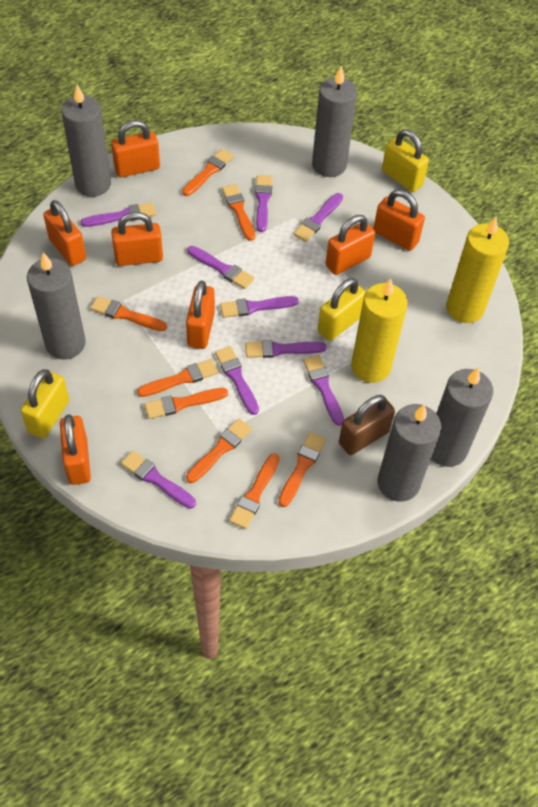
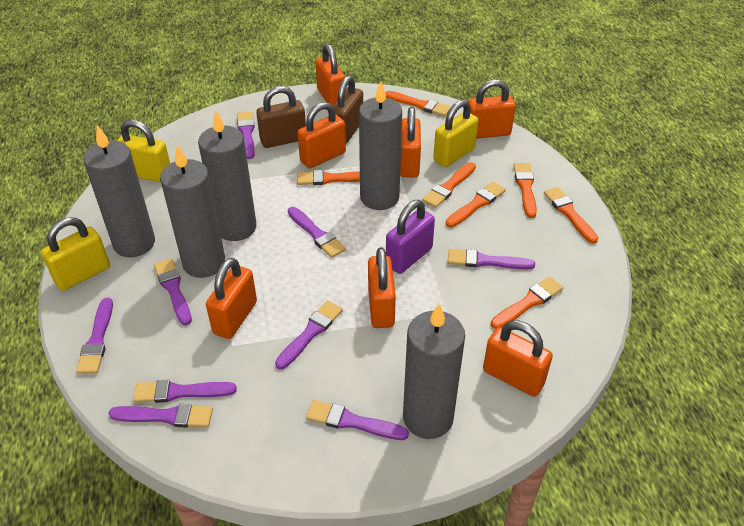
brown padlock: [339,395,395,455] = 1 -> [256,86,306,148] [333,76,363,143] = 2
orange brush: [90,296,167,331] [137,359,218,397] [144,388,228,419] [182,149,234,196] [186,418,252,483] [222,184,255,241] [229,453,280,529] [278,432,326,507] = 8 -> [297,170,360,185] [385,91,451,117] [422,162,476,208] [446,182,506,227] [491,276,563,329] [513,163,537,218] [544,187,598,244] = 7
purple padlock: none = 0 -> [386,200,435,274] = 1
yellow candle: [351,278,408,383] [446,217,509,323] = 2 -> none = 0

